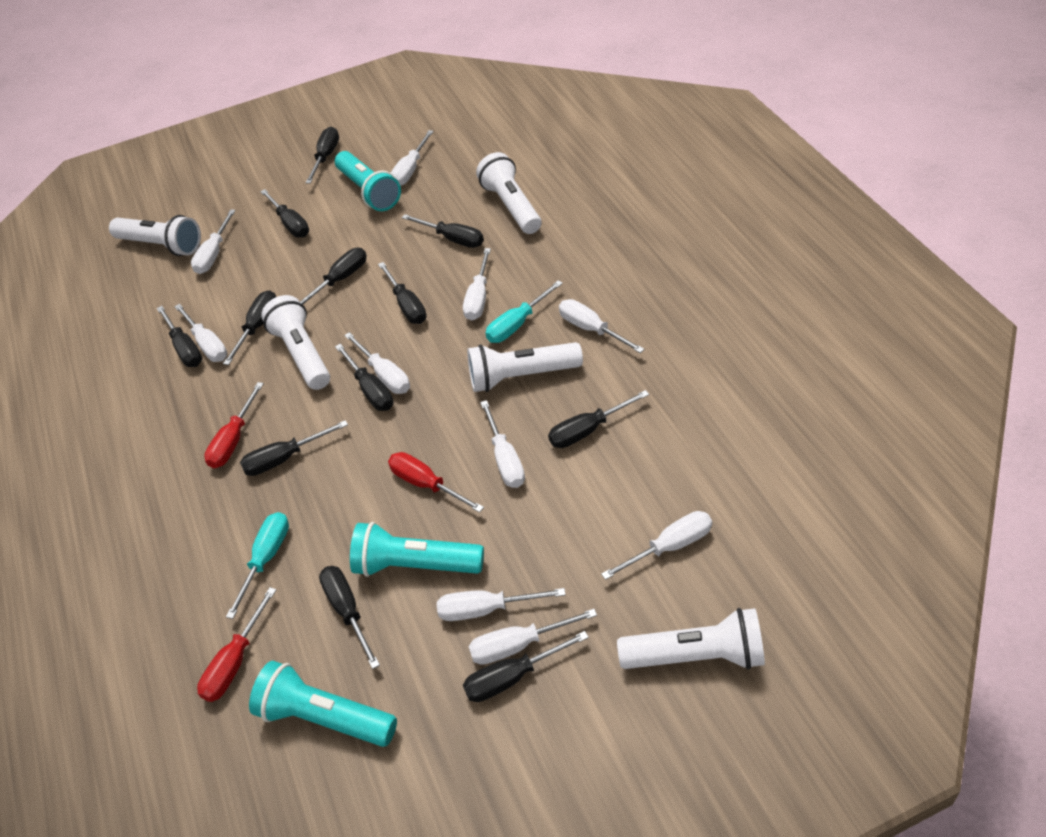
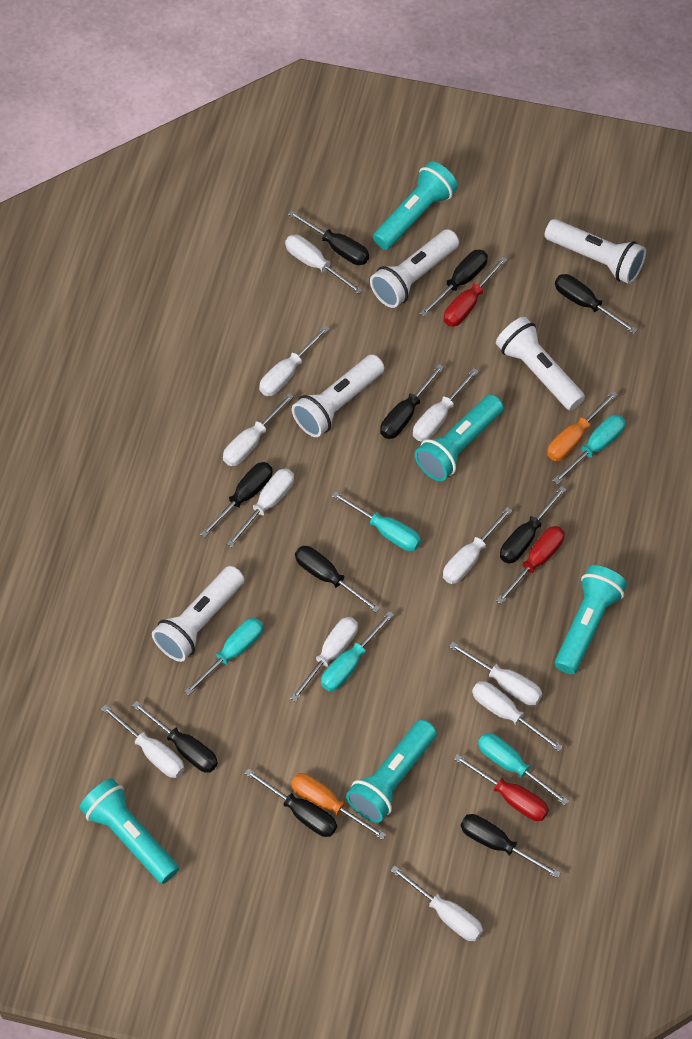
black screwdriver: [156,306,202,367] [223,290,276,365] [240,420,348,476] [260,189,309,238] [300,248,367,305] [305,127,339,184] [319,566,380,669] [335,343,393,411] [378,262,427,324] [402,214,484,248] [463,631,589,702] [548,390,649,448] = 12 -> [132,701,218,773] [200,462,273,538] [244,768,337,837] [288,210,369,265] [295,546,380,612] [380,364,444,439] [420,250,488,317] [461,814,560,878] [500,486,566,563] [555,274,637,334] = 10
orange screwdriver: none = 0 -> [291,773,386,840] [547,391,618,461] = 2
turquoise flashlight: [249,661,397,747] [335,151,401,211] [350,522,484,577] = 3 -> [79,778,179,884] [346,720,437,823] [373,161,458,250] [415,394,504,481] [555,565,627,674] = 5
turquoise screwdriver: [226,512,289,619] [485,280,563,343] = 2 -> [184,618,263,696] [321,611,394,691] [332,491,421,551] [478,733,569,805] [553,415,626,484] = 5
white screwdriver: [174,304,227,362] [191,209,236,274] [344,332,410,394] [391,130,434,186] [437,588,566,621] [463,248,491,320] [469,609,597,665] [480,400,525,488] [559,299,645,353] [601,511,712,580] = 10 -> [101,704,185,778] [223,393,294,466] [227,468,294,547] [259,325,329,396] [285,234,363,294] [290,617,358,702] [390,865,483,941] [413,368,478,442] [443,507,512,584] [449,642,542,705] [472,681,563,752] = 11

